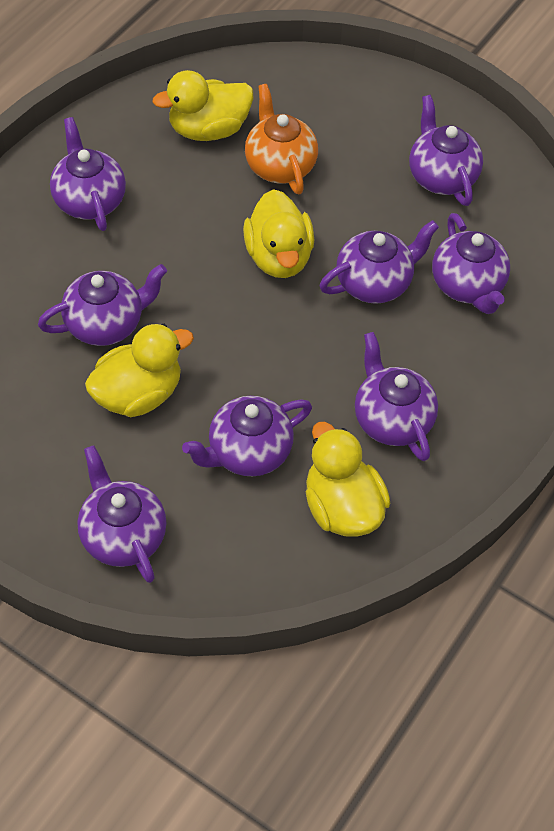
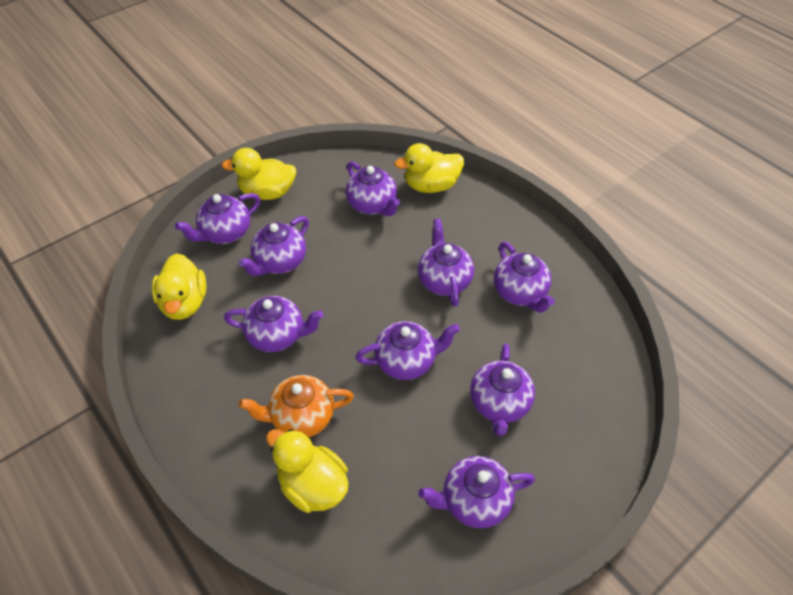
purple teapot: [38,264,167,346] [50,117,126,231] [77,445,167,583] [182,396,312,476] [320,220,439,304] [355,332,438,461] [409,95,483,206] [432,213,510,314] = 8 -> [175,193,260,244] [224,296,323,352] [238,216,309,276] [346,161,400,216] [355,321,460,380] [418,219,474,307] [418,456,535,528] [470,343,535,436] [494,242,555,313] = 9

